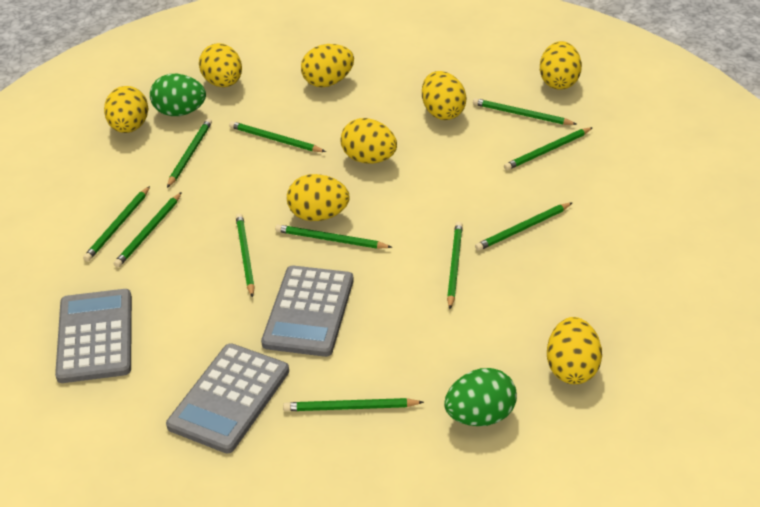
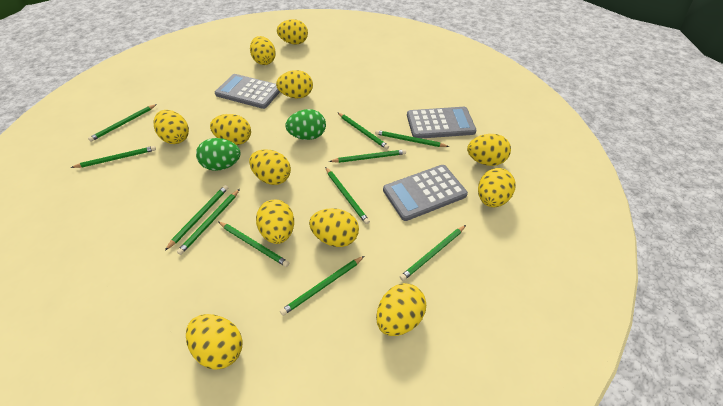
yellow egg: [104,86,148,133] [199,43,242,87] [287,174,349,221] [301,44,354,87] [341,118,397,164] [422,71,467,120] [540,41,582,90] [547,317,602,384] = 8 -> [154,110,189,144] [186,314,243,370] [210,114,251,145] [249,149,291,185] [250,36,276,65] [256,199,294,244] [276,70,313,98] [277,19,308,45] [309,208,359,247] [376,283,426,336] [467,134,511,166] [478,168,515,207] = 12

